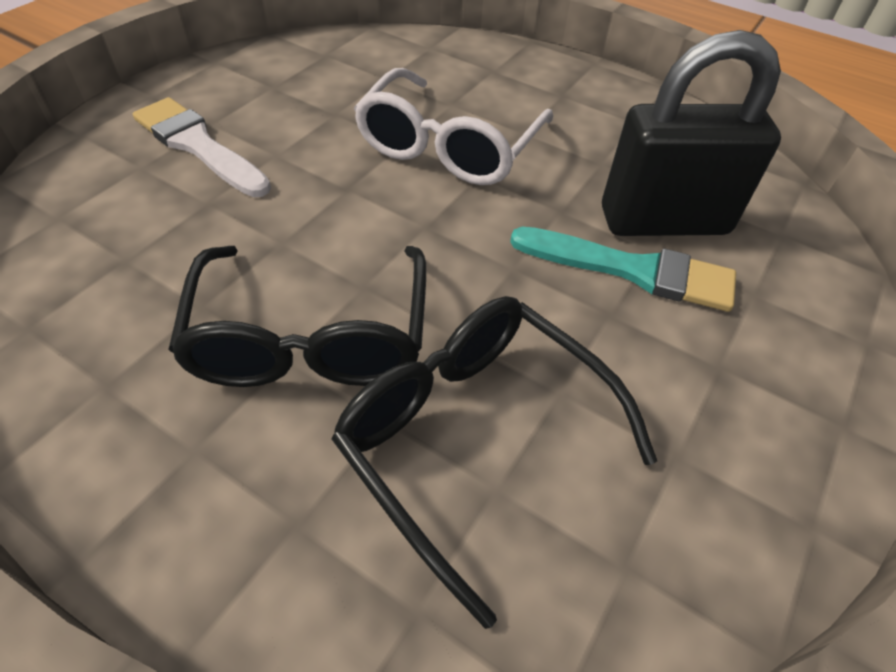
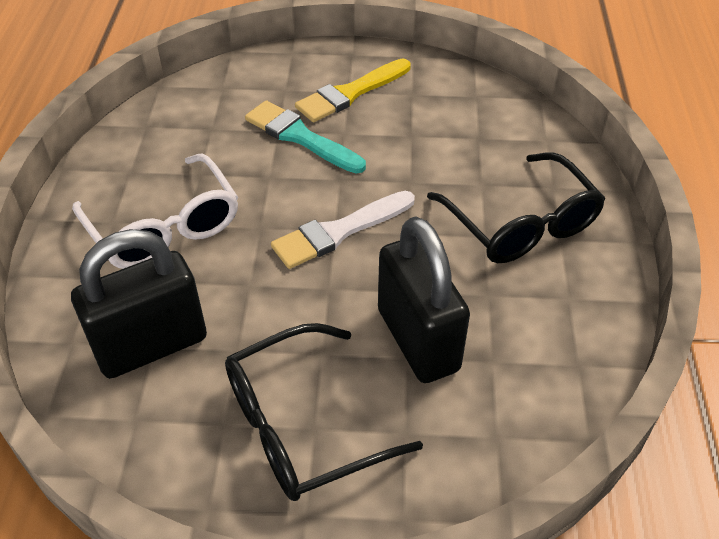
black padlock: [602,30,781,236] = 1 -> [71,229,207,378] [378,216,470,383] = 2
yellow brush: none = 0 -> [295,59,411,122] = 1

